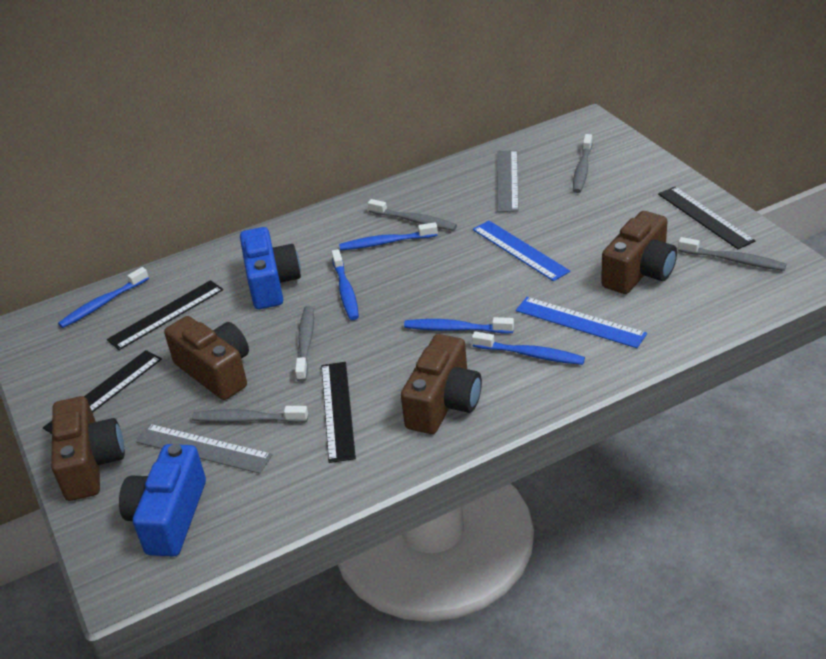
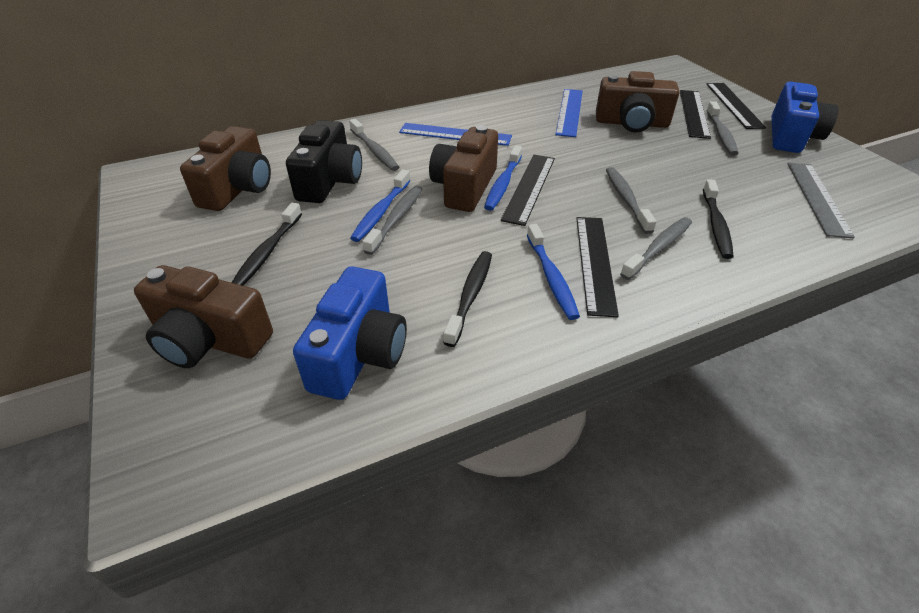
black camera: none = 0 -> [286,120,362,203] = 1
black toothbrush: none = 0 -> [231,203,302,286] [443,251,492,347] [703,179,734,259] = 3
blue toothbrush: [58,267,149,328] [332,249,359,320] [339,222,438,250] [404,317,514,333] [472,331,585,365] = 5 -> [350,169,410,242] [484,145,522,211] [527,224,580,320] = 3
grey ruler: [136,424,273,474] [497,150,519,212] = 2 -> [787,163,855,238] = 1

